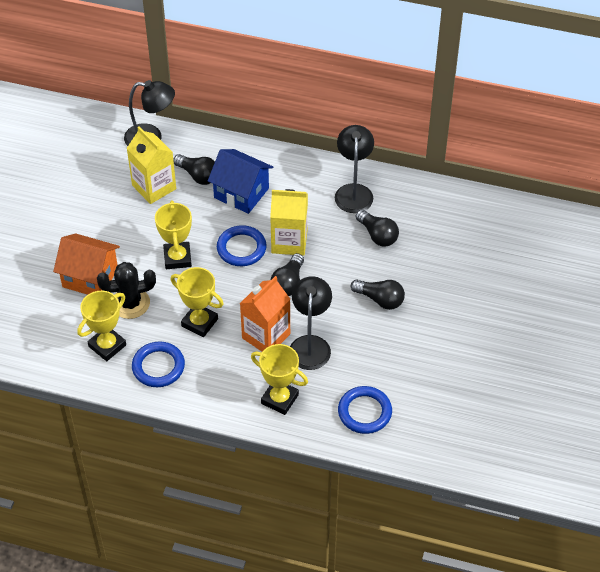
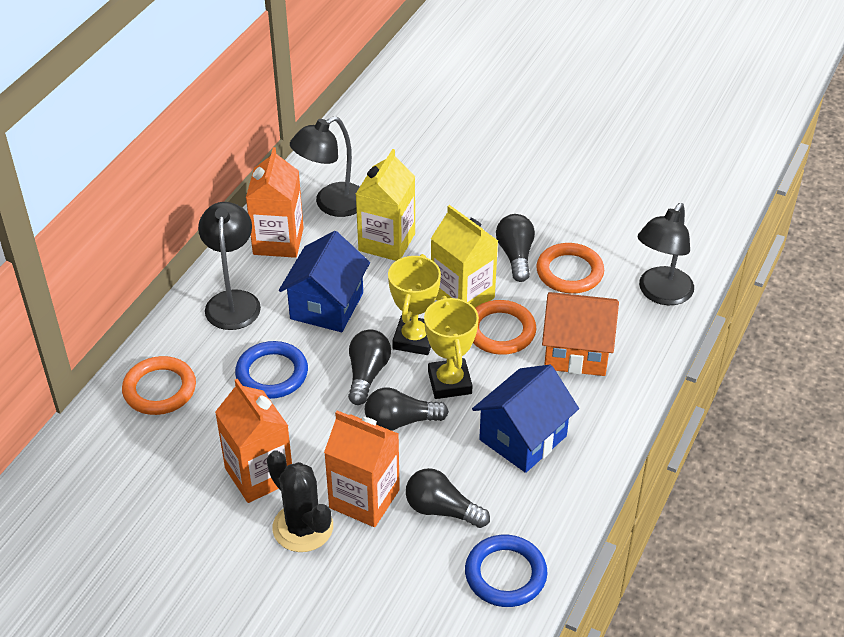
blue house: [208,149,273,214] = 1 -> [279,231,370,332] [472,365,579,473] = 2
blue ring: [132,342,185,387] [217,225,267,266] [338,386,392,434] = 3 -> [235,341,308,399] [465,535,547,607] = 2
orange carton: [240,276,290,352] = 1 -> [215,379,292,503] [246,147,304,258] [324,411,400,527] = 3
orange ring: none = 0 -> [122,356,196,415] [473,300,536,355] [536,243,604,293] = 3
yellow trophy: [77,291,126,361] [155,200,192,269] [171,267,224,337] [251,344,308,415] = 4 -> [388,254,441,355] [424,296,479,399] = 2

